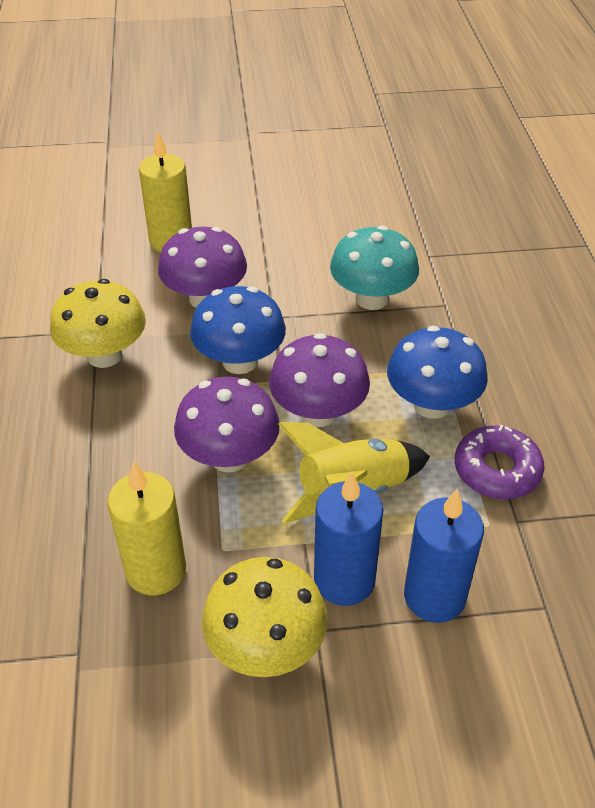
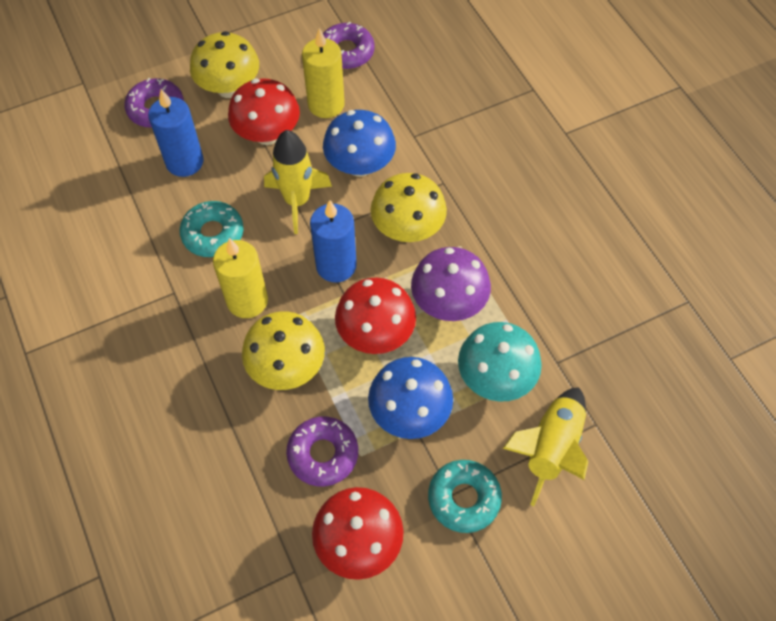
purple donut: [455,425,544,499] = 1 -> [124,78,184,128] [286,416,358,487] [323,22,375,69] = 3
purple mushroom: [158,227,247,308] [174,377,280,472] [269,333,370,427] = 3 -> [411,247,491,321] = 1
red mushroom: none = 0 -> [228,78,300,145] [312,487,404,580] [335,278,416,354] = 3
turquoise donut: none = 0 -> [179,201,244,257] [428,460,502,533] = 2
yellow mushroom: [50,279,146,368] [202,557,328,677] = 2 -> [190,31,259,98] [242,311,325,390] [370,173,447,242] = 3
yellow rocket: [278,422,430,524] = 1 -> [264,130,332,234] [503,387,588,506] = 2

